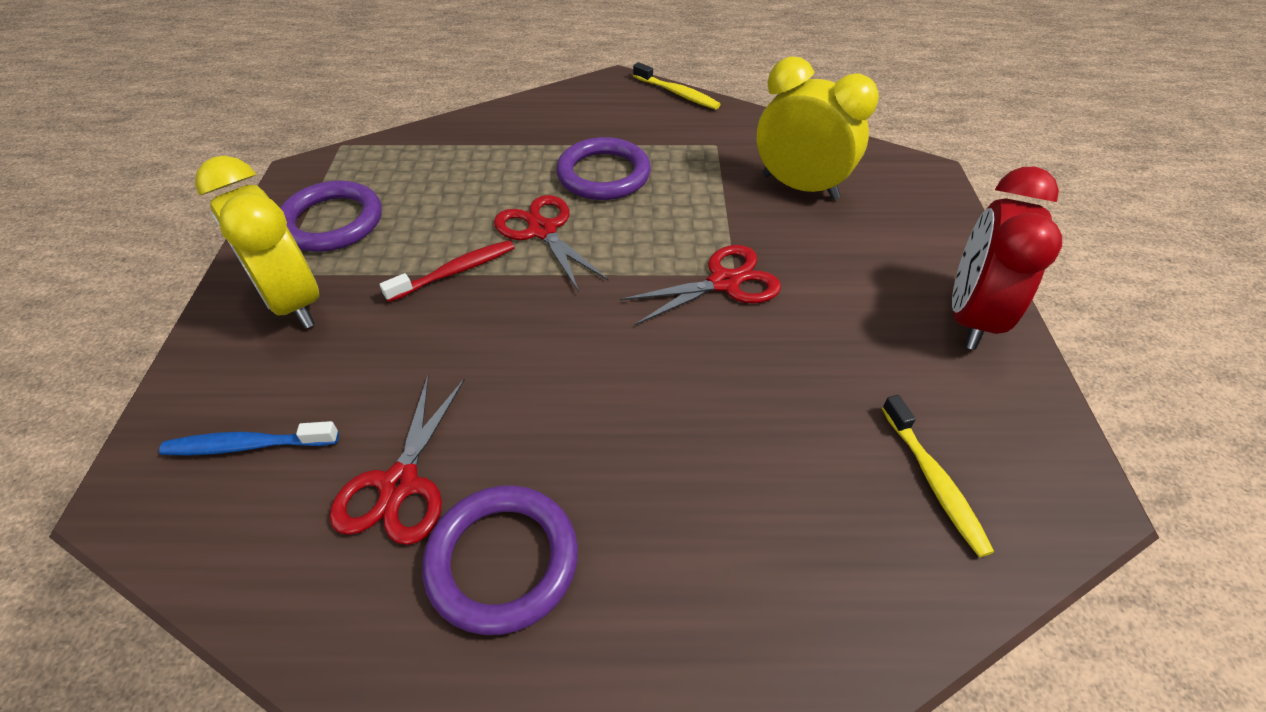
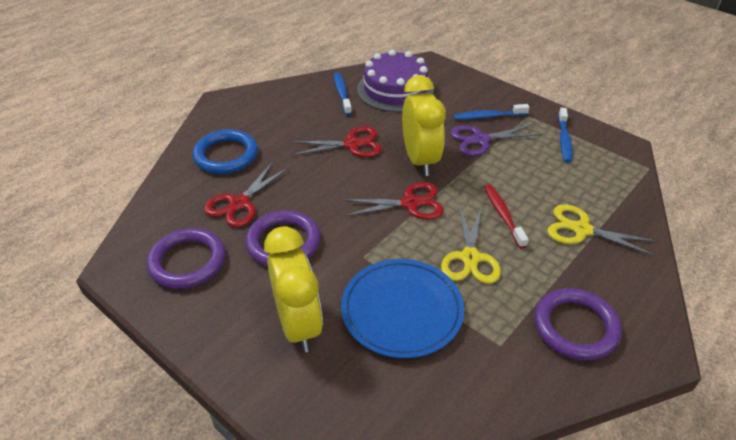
blue plate: none = 0 -> [341,259,464,358] = 1
blue ring: none = 0 -> [193,129,258,174] = 1
blue toothbrush: [159,421,339,456] = 1 -> [334,72,352,115] [453,104,529,120] [558,108,572,163] = 3
purple cake: none = 0 -> [357,50,434,112] = 1
purple scissors: none = 0 -> [450,124,542,156] = 1
red clock: [952,167,1062,350] = 1 -> none = 0
yellow scissors: none = 0 -> [441,206,501,284] [547,204,658,257] = 2
yellow toothbrush: [633,62,721,109] [882,395,994,558] = 2 -> none = 0

